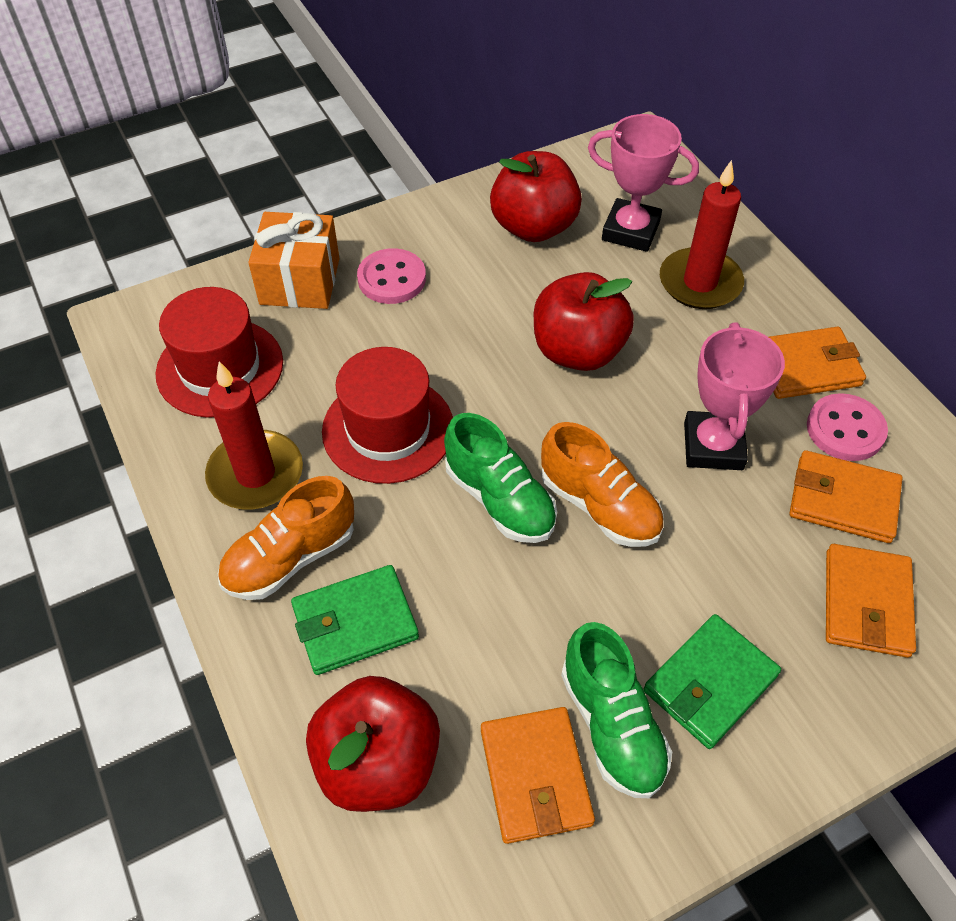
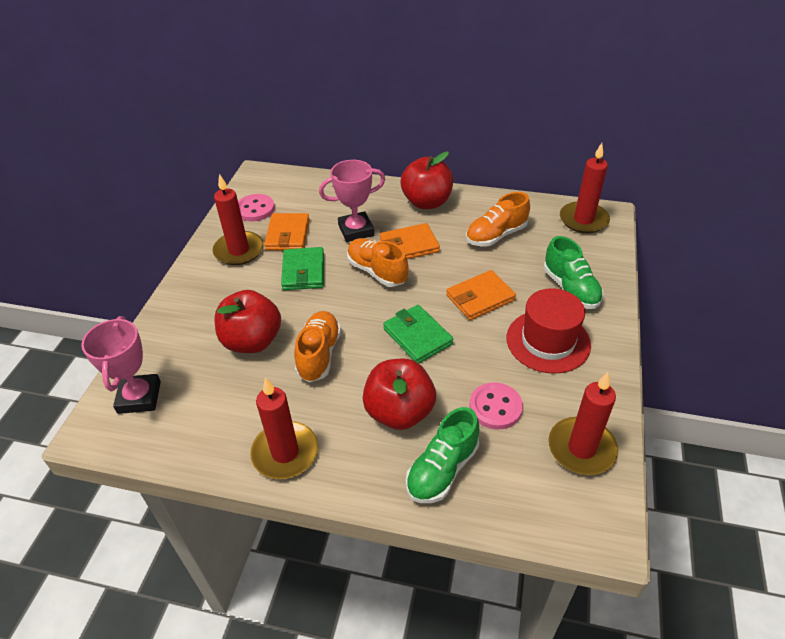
orange gift: [248,212,340,309] = 1 -> none = 0
orange shoe: [218,476,354,600] [541,422,663,547] = 2 -> [294,311,341,382] [347,238,408,287] [466,192,530,246] = 3
orange wallet: [481,707,595,844] [769,327,866,399] [789,450,903,543] [826,544,916,658] = 4 -> [264,213,309,251] [380,223,440,259] [446,270,516,320] = 3
red candle: [205,361,303,510] [660,160,744,309] = 2 -> [212,174,264,265] [250,378,318,479] [548,372,618,475] [560,143,610,234] = 4
red hat: [156,287,283,418] [322,347,453,484] = 2 -> [507,288,591,374] = 1

